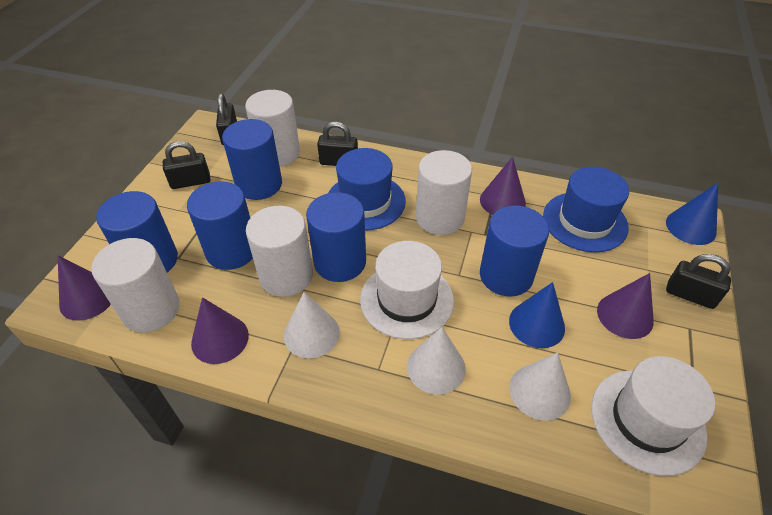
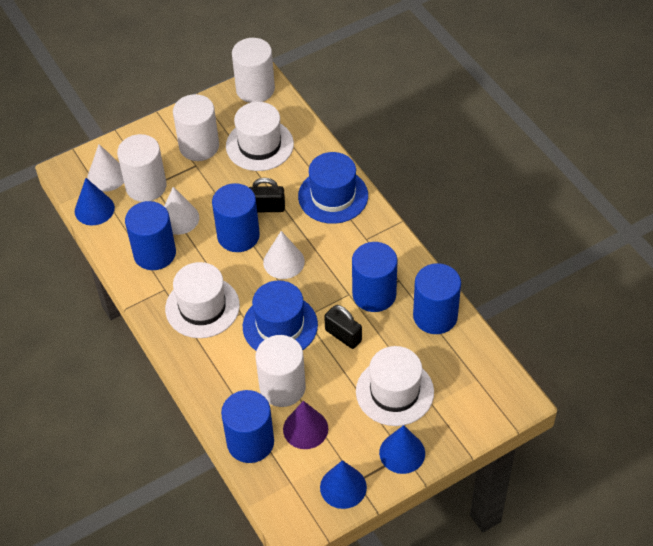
black padlock: [163,141,210,189] [216,93,237,146] [317,122,358,166] [666,254,731,309] = 4 -> [249,178,285,212] [324,305,362,349] = 2
blue cone: [509,282,565,348] [666,183,718,245] = 2 -> [75,178,115,225] [320,460,367,509] [379,425,425,474] = 3
purple cone: [58,255,111,321] [191,297,249,364] [480,157,526,215] [597,273,654,339] = 4 -> [283,401,328,449] = 1
white hat: [360,241,454,339] [591,356,715,476] = 2 -> [165,262,240,338] [226,102,294,171] [356,346,434,426] = 3

